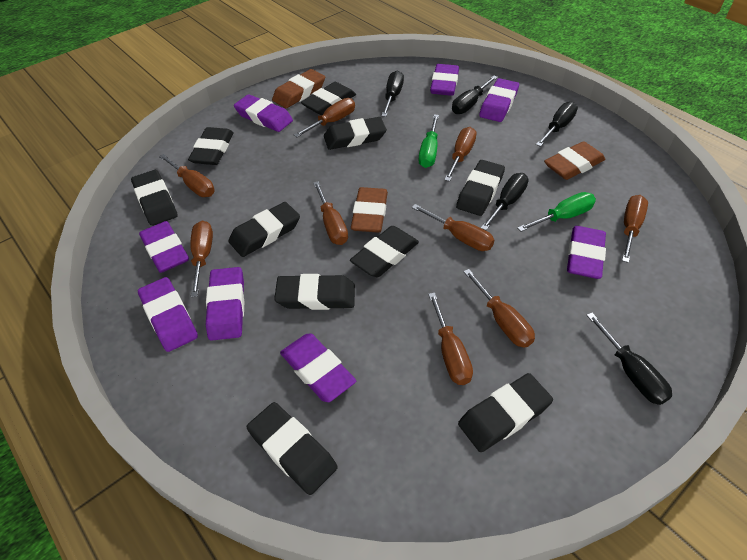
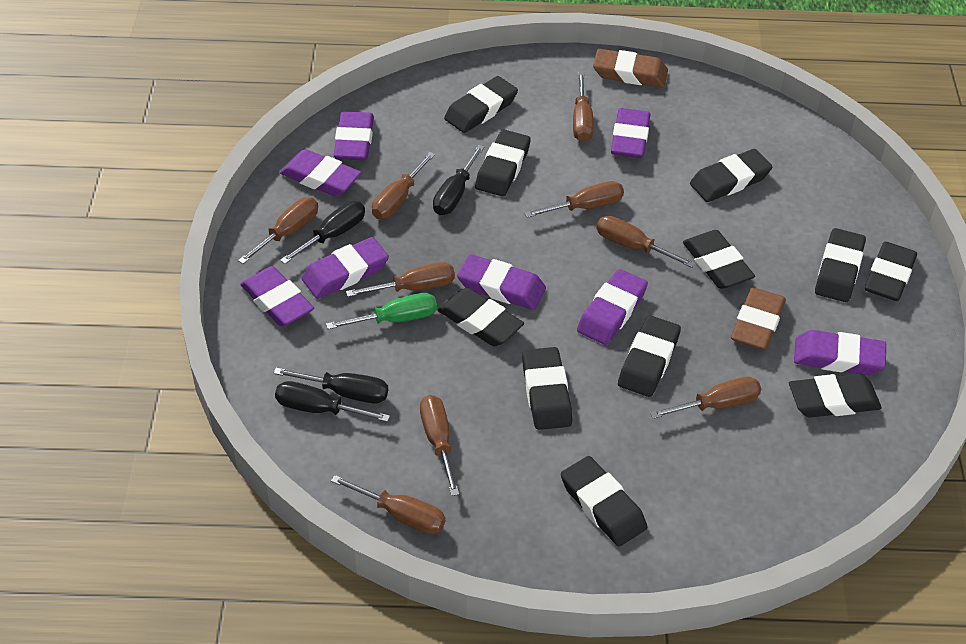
black eraser: [131,170,178,226] [188,127,234,165] [228,202,300,257] [247,402,338,495] [274,274,355,310] [301,82,356,115] [324,117,387,150] [350,226,419,277] [456,160,505,216] [458,373,553,452] = 10 -> [438,287,524,346] [444,76,518,133] [475,130,531,196] [522,347,572,430] [561,456,647,547] [618,316,681,397] [683,230,755,289] [690,149,772,202] [789,374,882,418] [815,228,866,302] [865,242,917,301] = 11
black screwdriver: [381,70,404,117] [452,76,498,114] [481,173,529,230] [536,102,578,147] [586,313,672,405] = 5 -> [274,368,388,403] [275,381,390,422] [280,201,365,264] [433,145,485,215] = 4
brown eraser: [272,69,325,108] [351,187,388,233] [544,141,605,180] = 3 -> [593,49,668,88] [731,287,786,350] = 2
green screwdriver: [419,114,439,168] [517,192,596,232] = 2 -> [326,293,437,329] = 1

